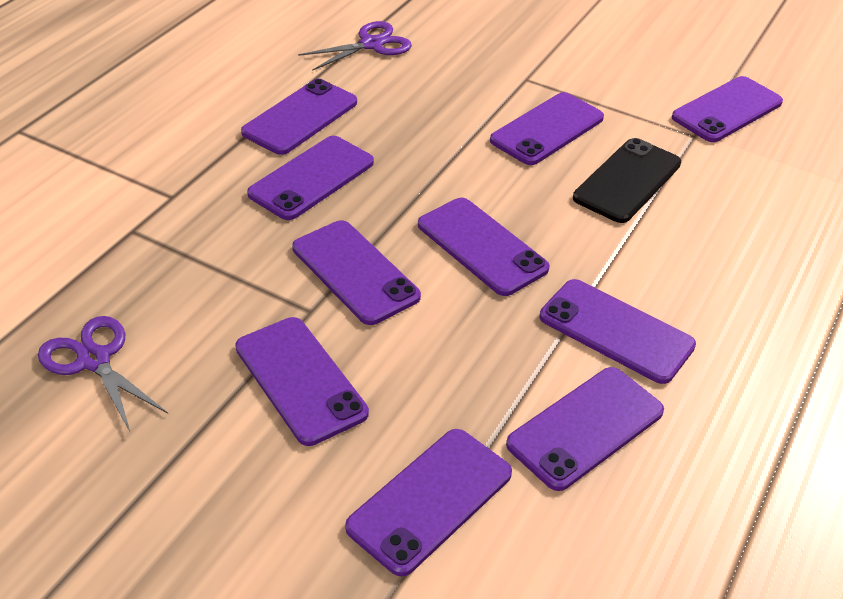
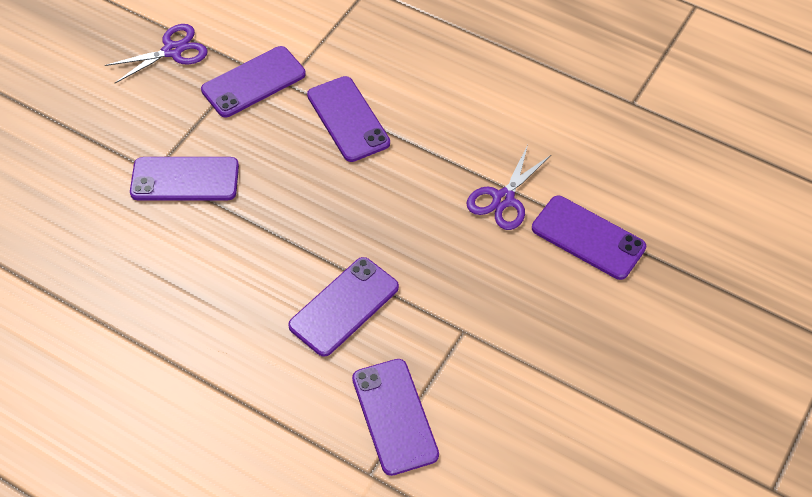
black phone: [573,138,681,223] = 1 -> none = 0
purple phone: [235,317,369,446] [241,79,357,155] [247,136,374,220] [292,220,421,325] [345,429,512,576] [418,198,550,296] [490,92,604,165] [506,367,664,491] [539,279,696,384] [672,76,783,142] = 10 -> [130,157,239,201] [201,46,306,117] [288,257,399,357] [307,76,390,162] [352,359,439,476] [532,196,646,280] = 6

